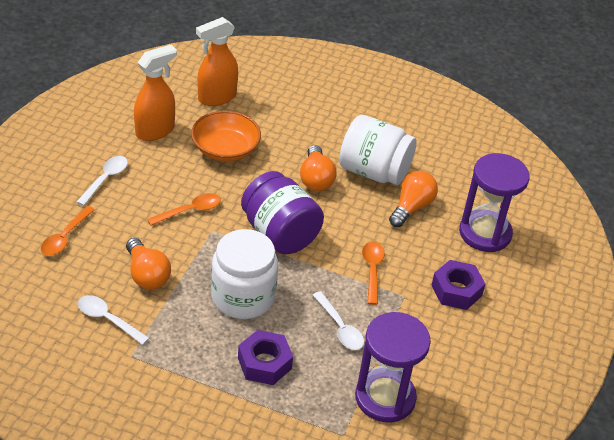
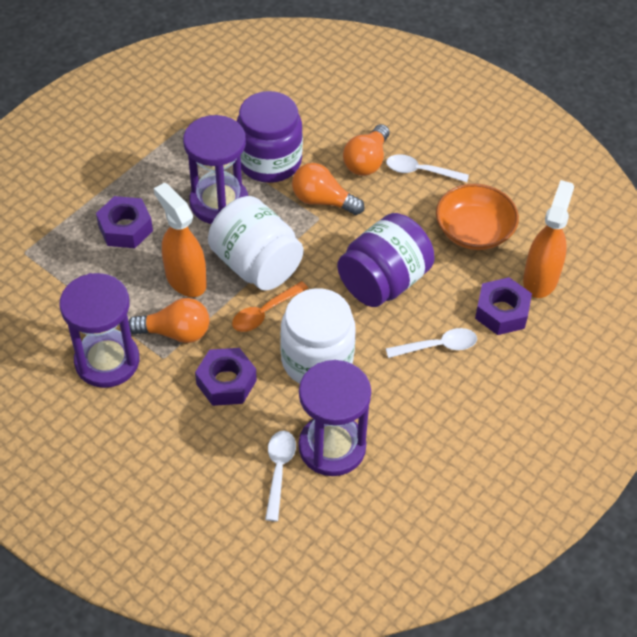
orange spoon: [41,206,95,256] [147,193,221,226] [362,241,385,305] = 3 -> [232,281,308,332] = 1
purple hourglass: [355,312,431,423] [459,153,530,252] = 2 -> [59,273,139,388] [183,115,248,224] [299,360,371,476] = 3
purple jar: [241,171,324,254] = 1 -> [237,91,303,183] [337,213,435,307] = 2
purple nut: [238,330,293,385] [431,260,485,310] = 2 -> [96,196,153,248] [195,348,257,406] [475,277,532,335] = 3

